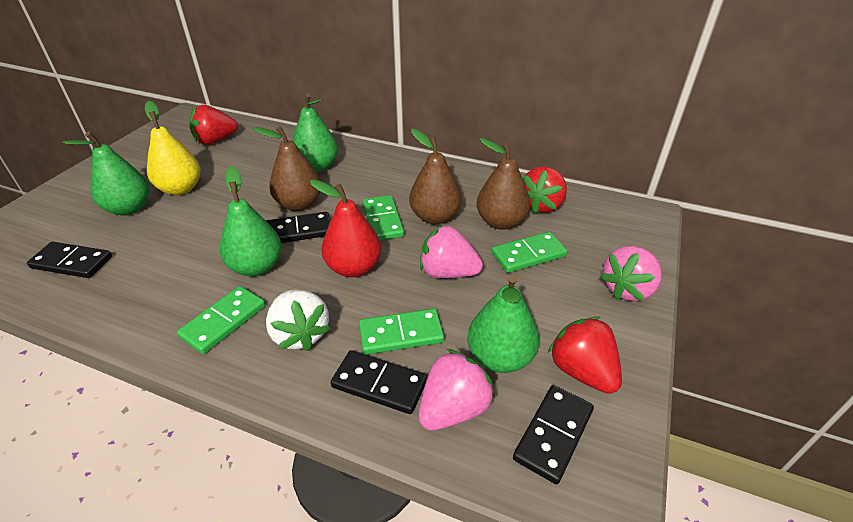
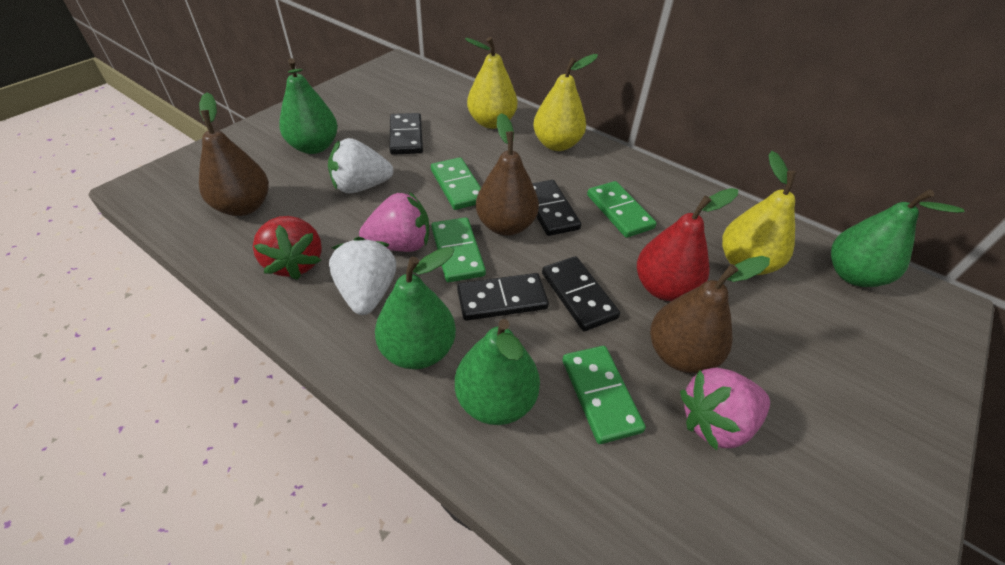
pink strawberry: [419,349,495,430] [420,225,483,278] [600,246,662,301] = 3 -> [359,192,429,252] [680,367,770,451] = 2
red strawberry: [189,105,238,145] [523,166,567,214] [548,317,622,394] = 3 -> [253,216,322,280] = 1
white strawberry: [266,290,330,351] = 1 -> [328,138,393,193] [329,237,396,315] = 2
yellow pear: [145,101,201,195] = 1 -> [465,37,517,129] [533,54,598,151] [722,151,796,275] = 3

